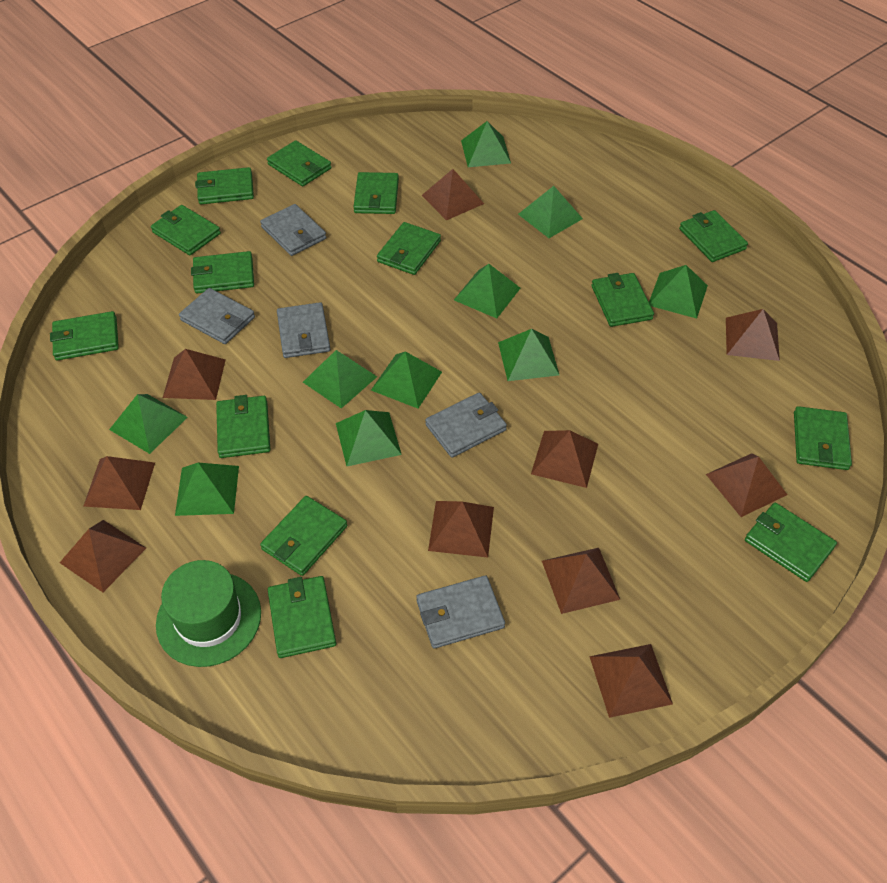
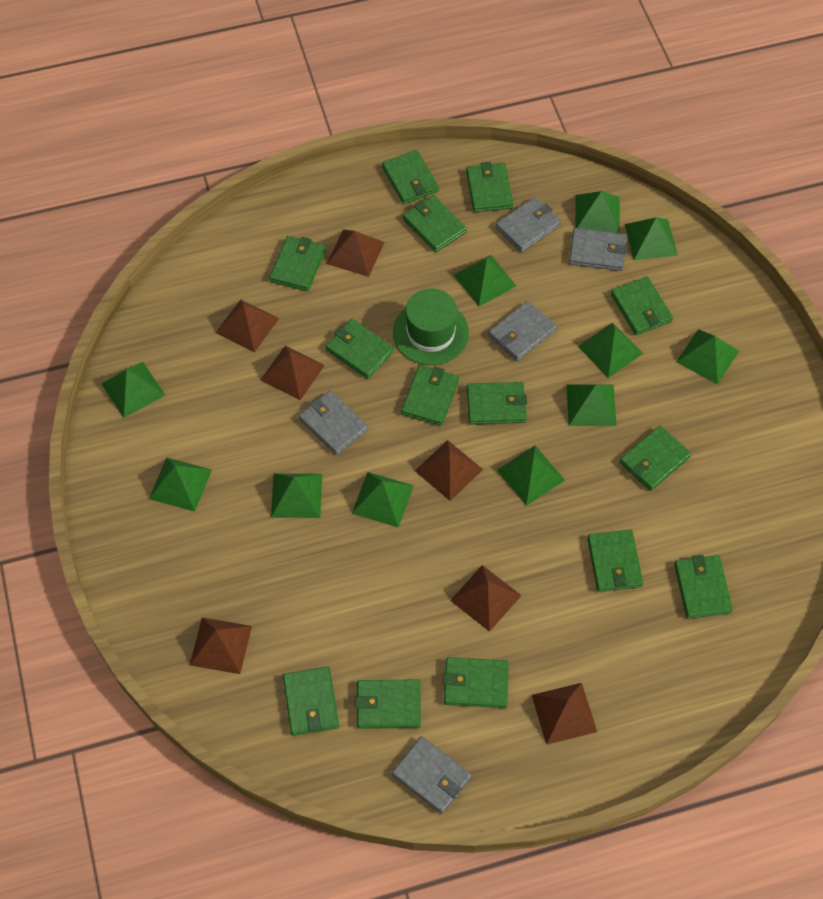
brown pyramid: [60,520,146,592] [84,456,155,510] [163,349,226,400] [421,169,484,220] [428,501,494,558] [531,430,598,488] [542,548,620,614] [589,644,673,718] [706,453,787,517] [726,309,780,361] = 10 -> [190,618,252,674] [216,299,279,352] [261,346,325,400] [327,230,385,277] [415,440,483,501] [450,565,522,632] [532,683,597,745] = 7
green pyramid: [109,394,188,454] [175,463,239,516] [303,350,377,408] [336,410,402,466] [371,351,442,409] [454,264,521,318] [461,121,511,167] [498,329,559,381] [518,186,583,238] [649,265,708,319] = 10 -> [102,362,165,418] [149,457,212,512] [271,473,322,518] [352,472,414,528] [454,255,516,307] [497,445,565,506] [566,384,617,426] [575,191,620,233] [578,322,643,378] [625,217,678,260] [676,329,739,384] = 11

